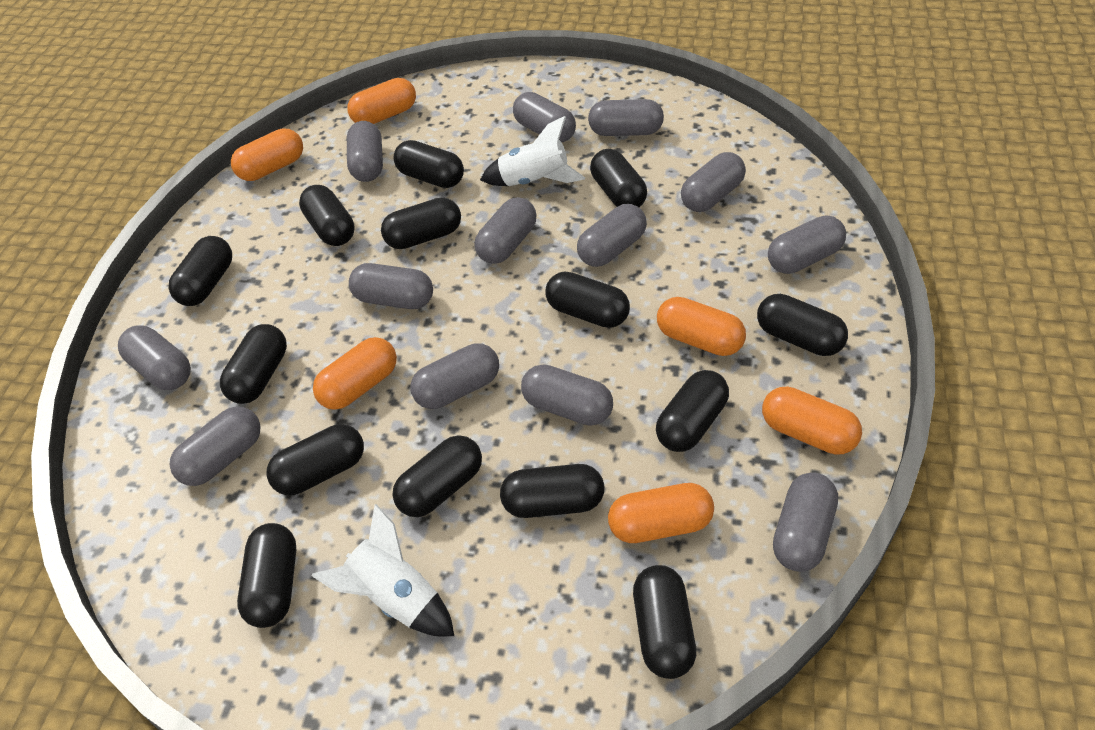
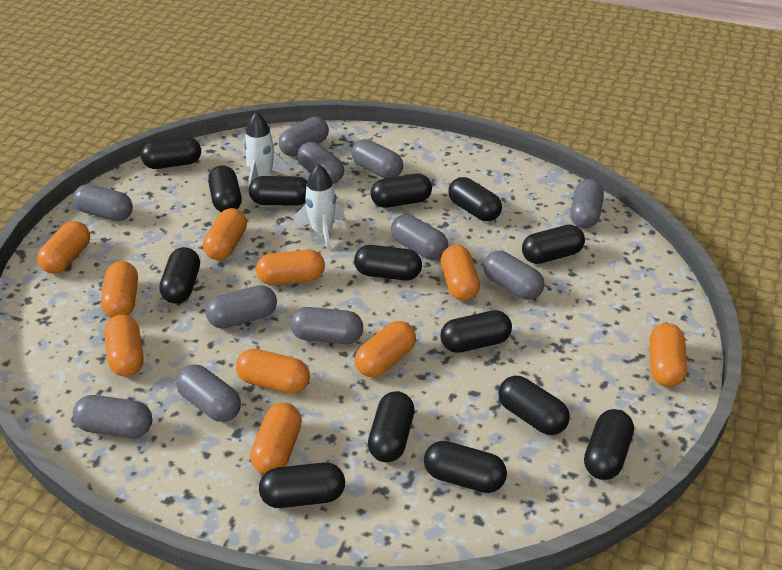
grey capsule: [118,325,191,390] [170,406,261,486] [347,121,383,182] [349,263,433,309] [411,343,499,409] [475,197,537,264] [513,92,576,142] [521,365,613,426] [577,204,647,267] [588,99,664,136] [681,152,746,212] [768,215,846,274] [773,472,838,572] = 13 -> [73,184,133,221] [73,395,152,438] [176,364,241,422] [206,285,277,328] [279,117,329,156] [290,307,363,344] [297,142,344,184] [351,139,403,178] [391,214,448,260] [483,251,544,300] [570,179,604,228] = 11
orange capsule: [231,128,303,181] [313,337,397,410] [348,78,416,124] [608,483,714,543] [657,297,746,356] [762,387,862,455] = 6 -> [37,221,90,274] [101,261,138,318] [104,315,144,377] [203,208,247,260] [236,349,310,394] [250,403,302,474] [256,250,325,285] [355,321,416,377] [441,245,480,301] [650,323,687,387] = 10

